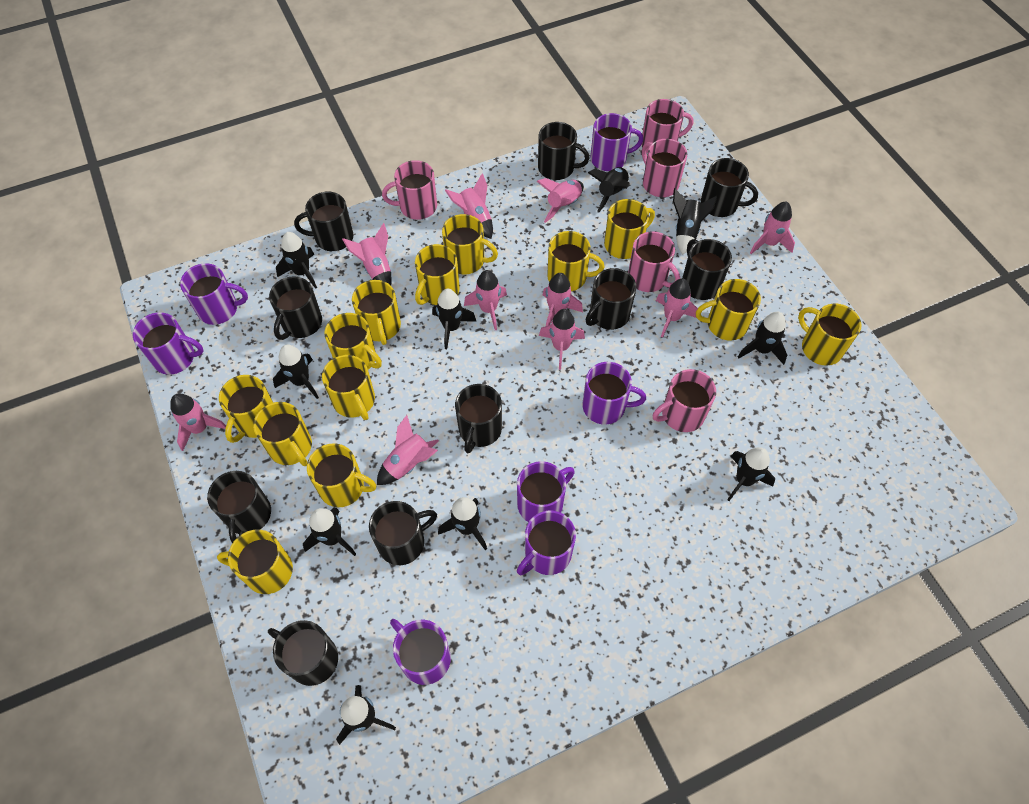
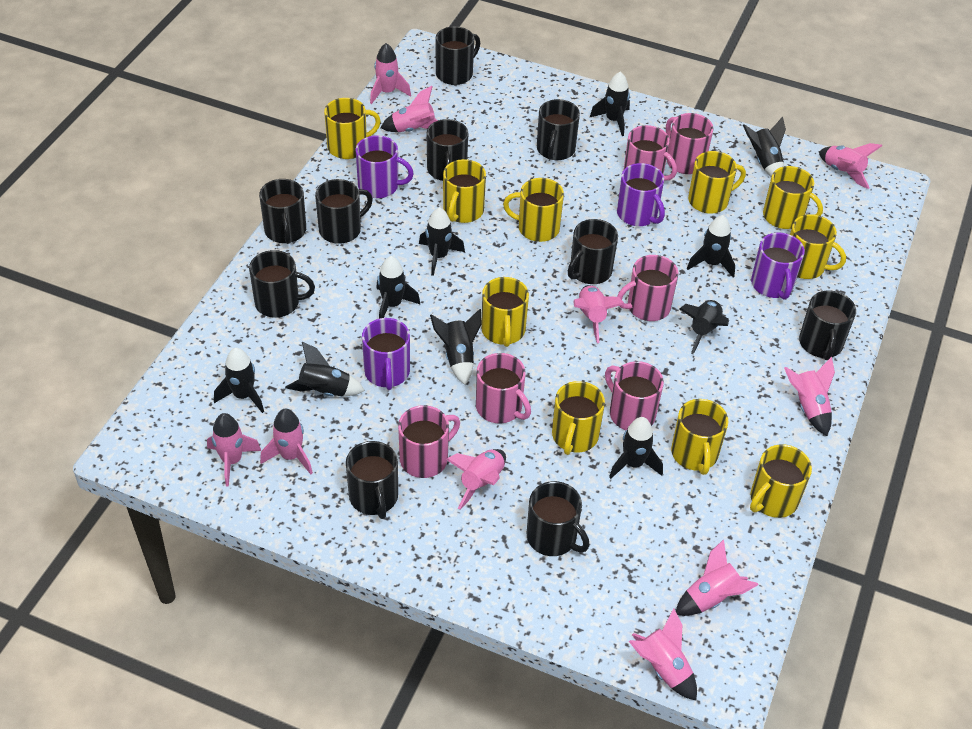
pink mug: [382,160,437,220] [628,232,680,292] [642,99,693,153] [642,139,687,197] [653,369,716,432] = 5 -> [398,405,460,478] [476,353,531,424] [605,361,664,430] [617,255,679,321] [624,125,677,180] [666,113,713,174] = 6
purple mug: [133,313,204,375] [180,263,248,325] [390,619,451,685] [517,461,575,522] [517,511,576,575] [583,362,646,425] [591,113,643,171] = 7 -> [356,135,414,198] [362,318,410,390] [617,163,665,226] [751,233,805,299] = 4
yellow mug: [217,530,293,594] [219,375,273,443] [253,402,312,466] [307,443,376,507] [322,355,375,420] [324,313,382,370] [352,280,401,345] [415,244,459,305] [442,214,498,274] [547,231,604,291] [604,199,655,259] [696,279,761,341] [798,304,862,365] = 13 -> [324,98,381,159] [443,159,486,223] [481,277,529,347] [503,178,564,242] [552,381,605,455] [671,399,728,475] [688,151,746,214] [750,444,812,518] [763,166,823,229] [790,214,846,279] = 10

